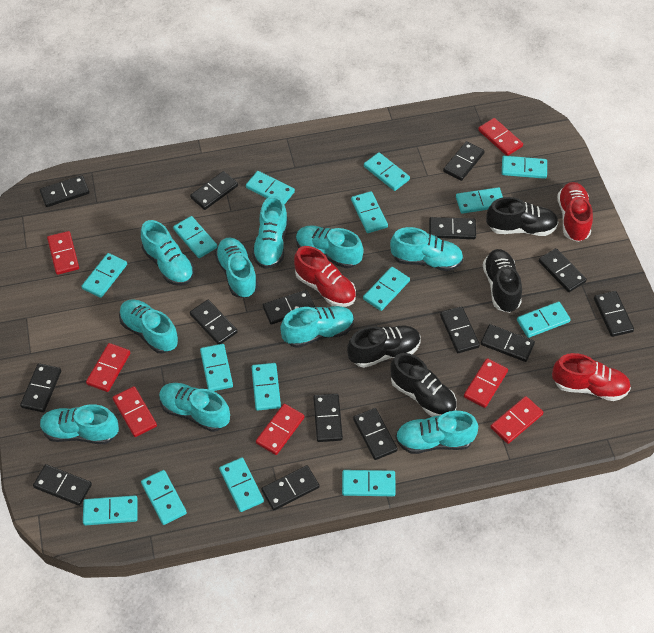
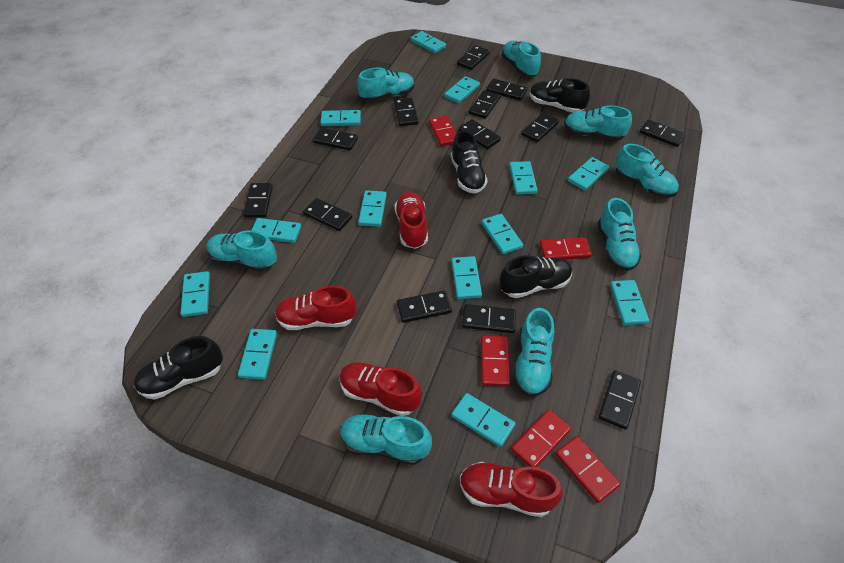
black domino: [20,363,61,412] [33,464,92,506] [40,175,89,207] [190,171,238,210] [190,300,238,344] [261,465,320,511] [263,290,315,325] [313,394,343,442] [353,408,398,460] [429,217,476,239] [440,306,480,353] [443,141,485,181] [481,324,535,362] [538,248,587,292] [594,291,634,337] = 15 -> [243,183,273,218] [303,198,352,231] [313,128,358,151] [394,98,419,126] [397,291,452,323] [457,45,490,70] [459,119,501,149] [462,304,516,333] [469,90,500,119] [486,78,527,101] [521,113,559,142] [598,370,641,430] [640,119,686,147] = 13
red domino: [47,231,79,275] [86,343,130,392] [112,386,157,437] [256,404,305,455] [464,358,508,408] [478,118,523,156] [490,396,543,444] = 7 -> [429,116,456,146] [481,336,510,386] [511,409,571,467] [540,237,592,259] [555,436,621,503] = 5
red shoe: [294,246,356,307] [552,353,631,401] [557,182,593,242] = 3 -> [275,286,357,330] [339,362,422,416] [395,192,428,249] [460,462,563,517] = 4
turquoise domino: [81,253,127,298] [83,495,138,525] [141,470,187,525] [173,216,217,258] [200,344,233,391] [219,458,264,512] [246,171,295,205] [252,363,281,411] [342,470,396,496] [351,191,388,233] [363,267,410,311] [364,152,410,191] [456,187,503,214] [502,156,547,179] [517,302,571,338] = 15 -> [181,271,210,317] [238,329,277,379] [252,218,301,243] [321,110,361,126] [358,190,387,227] [410,31,446,53] [444,76,480,103] [451,256,482,299] [451,393,516,447] [482,214,523,254] [509,161,538,195] [568,157,609,190] [610,280,649,325] = 13
turquoise shoe: [40,404,119,444] [119,299,178,354] [141,220,194,286] [159,383,230,432] [215,237,258,298] [252,196,288,269] [280,306,354,348] [296,225,363,269] [390,227,463,271] [395,411,478,454] = 10 -> [207,230,277,272] [340,414,432,465] [357,68,414,101] [501,40,541,77] [513,308,554,397] [564,105,632,141] [598,198,641,271] [615,144,679,198] = 8

